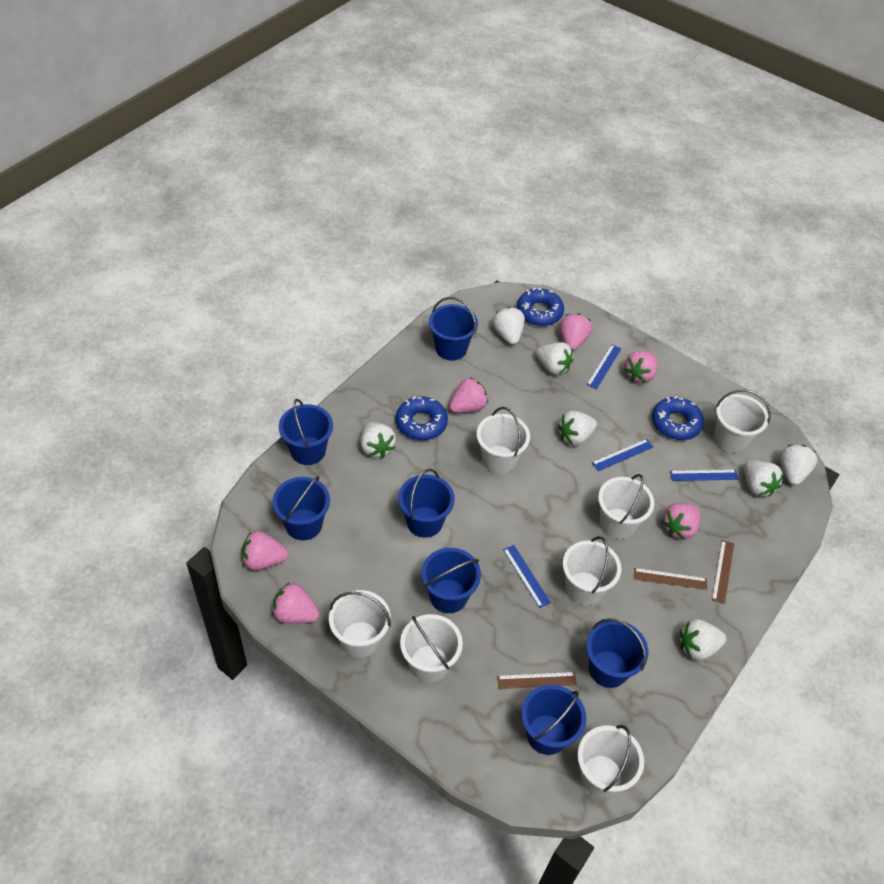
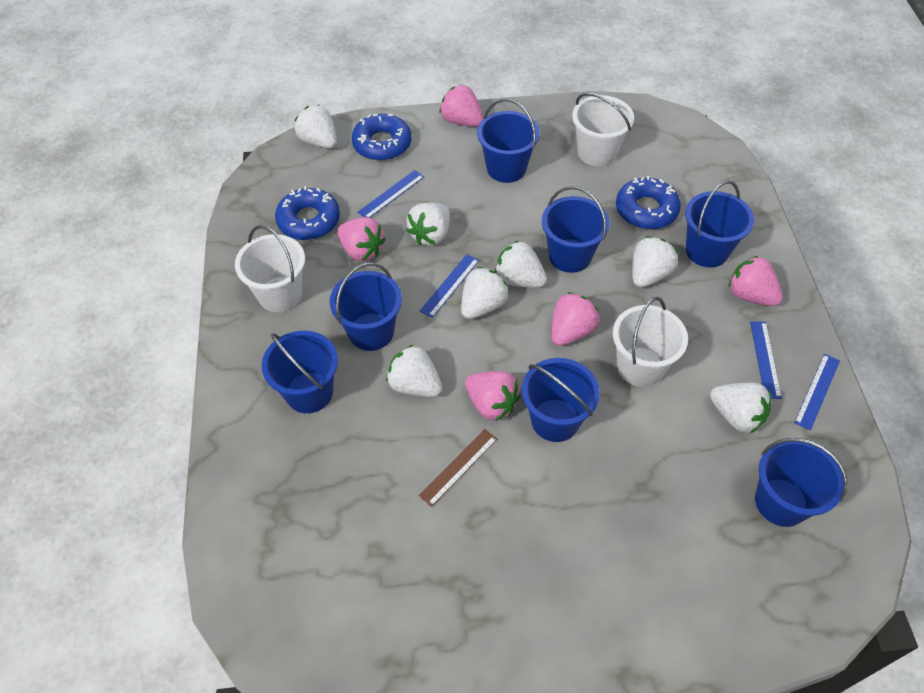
brown ruler: [497,672,577,689] [634,568,707,590] [712,540,734,604] = 3 -> [419,429,497,507] = 1
pink strawberry: [241,531,288,571] [272,582,319,624] [449,377,488,413] [560,313,592,351] [624,351,658,383] [661,503,700,540] = 6 -> [337,217,386,262] [440,84,483,126] [465,371,521,422] [551,292,600,346] [728,256,783,306] = 5
white bucket: [329,590,391,658] [400,614,463,682] [477,407,530,474] [563,536,622,605] [578,725,644,797] [598,474,654,539] [714,389,771,453] = 7 -> [235,225,305,312] [572,93,634,166] [613,297,688,387] = 3

